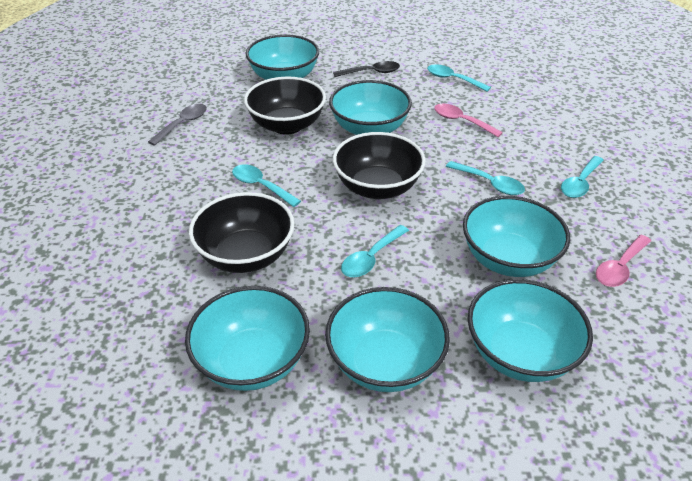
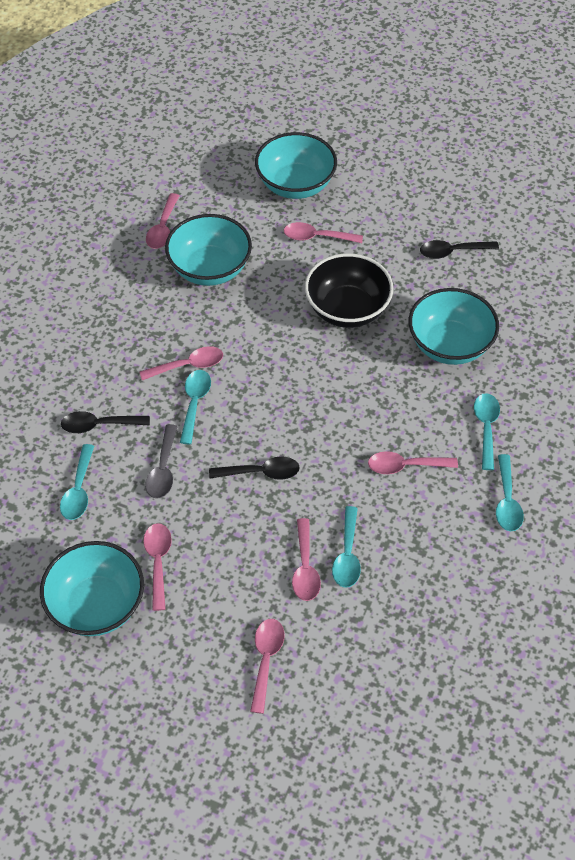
black bowl: [189,192,295,273] [244,77,326,135] [333,132,426,199] = 3 -> [305,253,393,328] = 1
black spoon: [333,61,400,77] = 1 -> [61,411,150,433] [209,456,300,480] [420,240,499,259] = 3
pink spoon: [434,104,503,137] [596,235,651,287] = 2 -> [140,346,223,380] [143,523,172,611] [146,193,180,249] [250,619,285,714] [284,222,363,243] [292,518,321,601] [368,451,458,474] = 7
turquoise bowl: [185,286,310,391] [245,34,319,80] [325,287,450,392] [329,80,412,135] [463,196,570,277] [468,279,593,382] = 6 -> [40,541,144,636] [165,214,252,286] [255,132,337,199] [409,288,499,365] = 4

